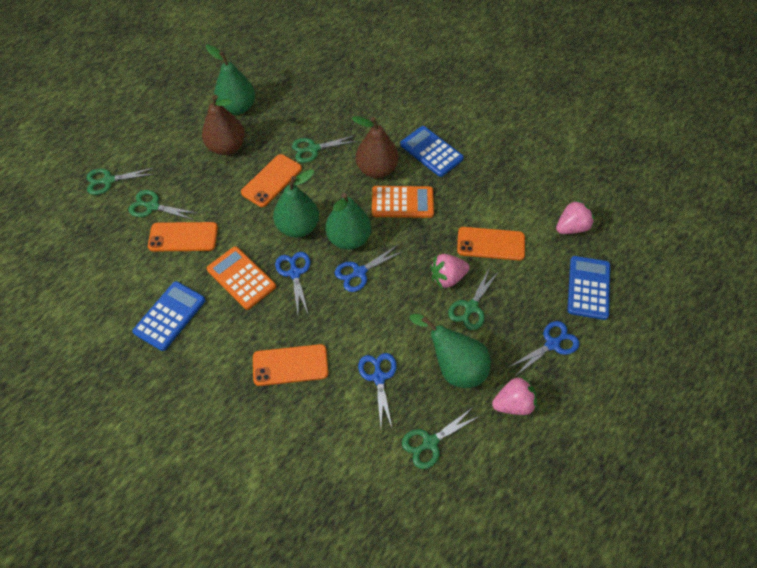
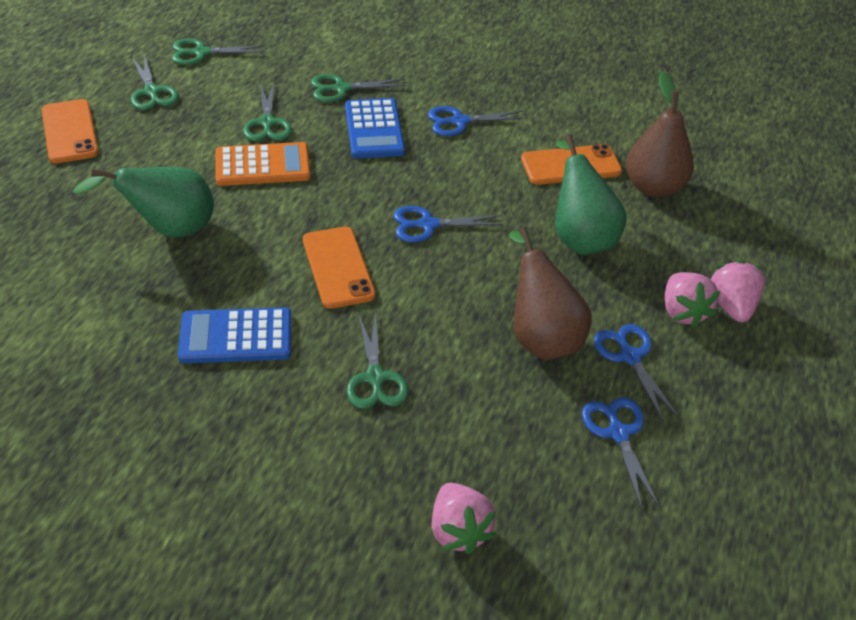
blue calculator: [132,281,206,351] [400,126,464,177] [567,256,610,320] = 3 -> [178,307,292,363] [345,98,405,158] = 2
green pear: [206,44,255,115] [273,169,319,238] [325,193,371,250] [410,314,491,388] = 4 -> [73,167,214,238] [555,134,627,255] = 2
orange calculator: [207,246,276,310] [372,186,434,218] = 2 -> [216,142,311,186] = 1
orange phone: [148,222,218,251] [241,154,302,207] [253,344,328,386] [457,227,525,261] = 4 -> [42,99,99,163] [303,227,376,309] [521,144,622,185] = 3

